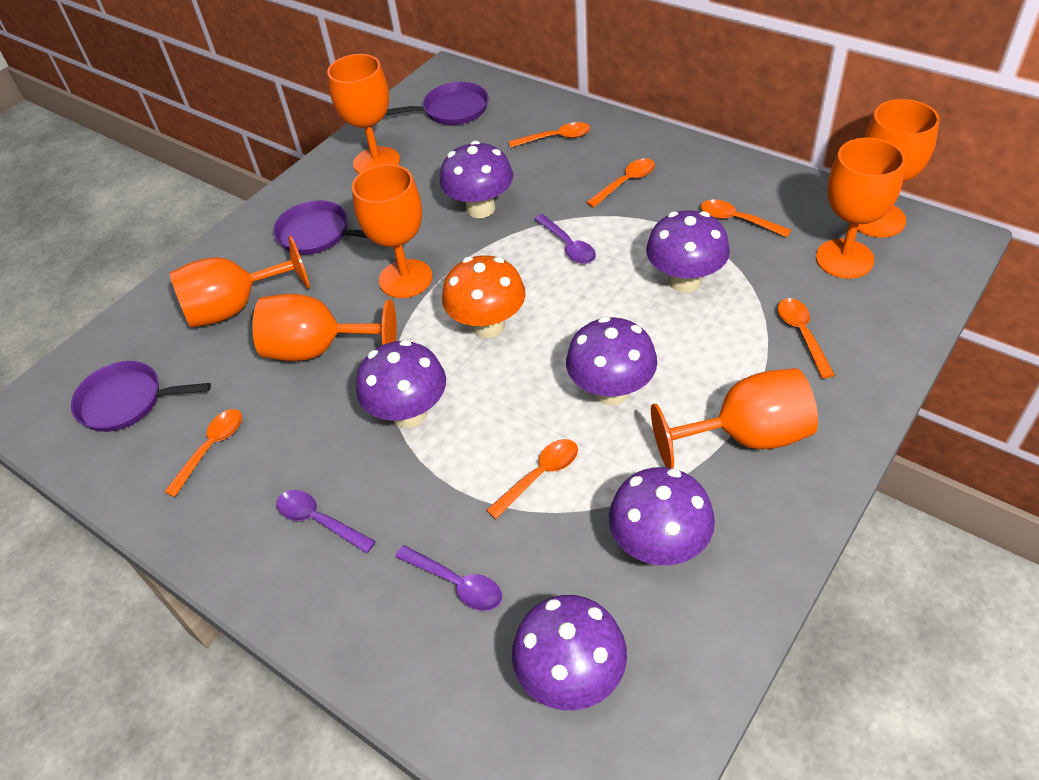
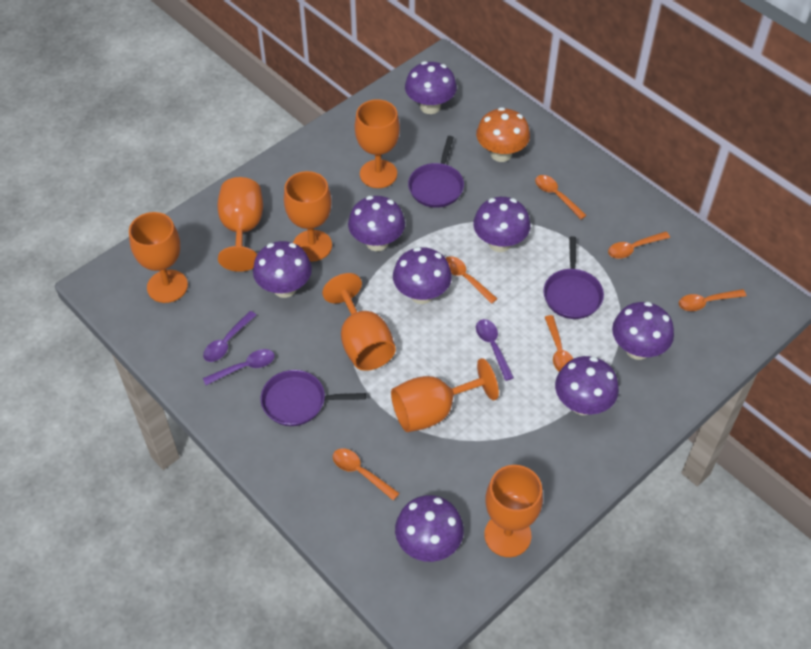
purple mushroom: [356,340,446,428] [440,141,513,218] [512,595,627,710] [566,316,657,405] [609,467,715,565] [646,210,730,293] = 6 -> [253,241,312,298] [348,196,405,251] [393,247,452,304] [395,495,464,562] [405,61,457,114] [473,197,531,252] [555,356,619,415] [612,302,674,360] = 8

